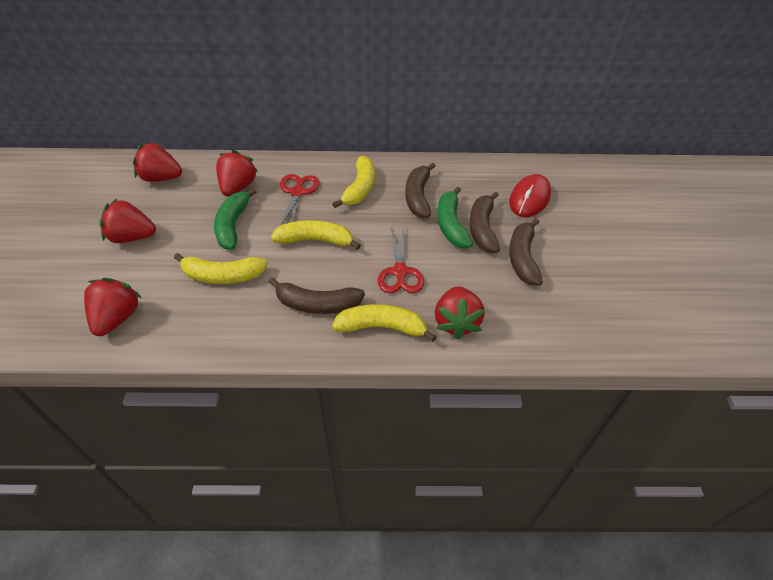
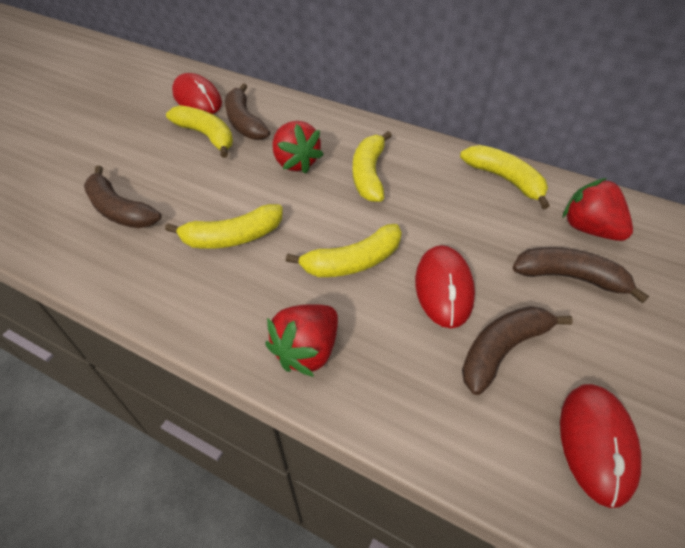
green banana: [214,188,257,249] [437,187,473,248] = 2 -> none = 0
red mouse: [509,174,551,217] = 1 -> [172,73,222,114] [415,245,475,328] [560,384,641,508] = 3
red scissors: [280,174,319,225] [378,227,424,293] = 2 -> none = 0
red strawberry: [84,278,142,336] [99,199,156,243] [133,142,182,182] [216,150,258,197] [435,286,485,340] = 5 -> [265,304,338,377] [273,121,324,174] [562,178,633,241] = 3
yellow banana: [174,253,268,284] [271,220,361,250] [332,156,375,208] [332,304,436,342] = 4 -> [165,204,283,249] [166,105,233,158] [286,224,402,277] [353,131,392,202] [460,145,550,209] = 5

